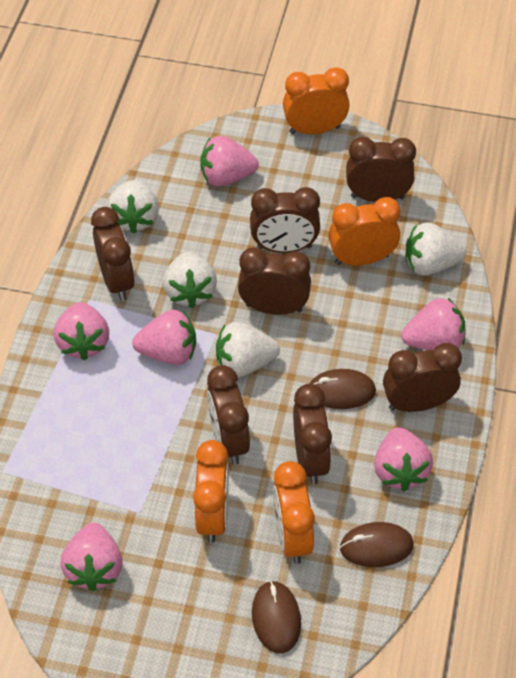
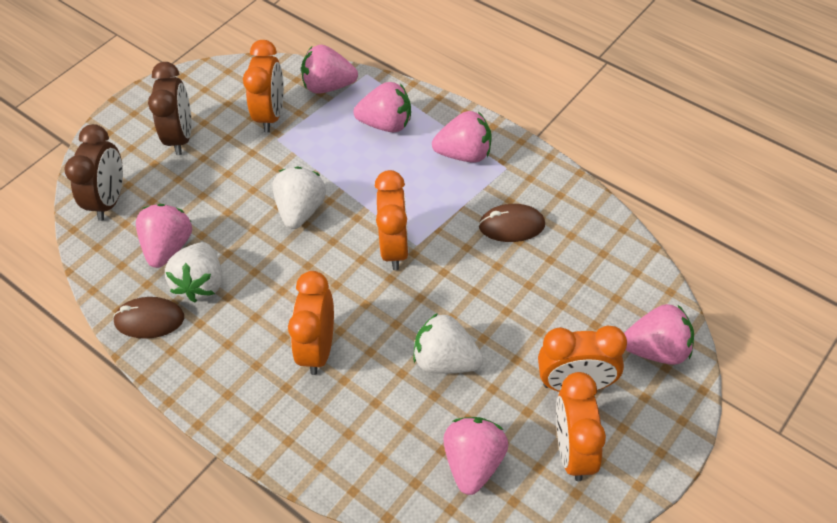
brown clock: [91,207,135,301] [207,365,250,465] [238,247,311,315] [250,187,320,253] [293,384,332,485] [346,137,416,202] [383,343,462,412] = 7 -> [65,124,123,221] [148,62,192,155] = 2
brown mouse: [252,581,301,654] [309,369,376,409] [340,522,414,567] = 3 -> [113,297,184,339] [478,204,545,242] = 2
orange clock: [193,440,229,543] [273,461,315,564] [283,67,350,135] [329,197,401,266] = 4 -> [243,40,284,133] [288,271,334,375] [374,170,409,270] [538,325,627,392] [556,372,606,481] = 5
white strawberry: [107,180,159,233] [163,252,217,308] [216,322,280,377] [406,222,466,276] = 4 -> [165,242,222,303] [272,167,326,229] [413,313,483,374] = 3

